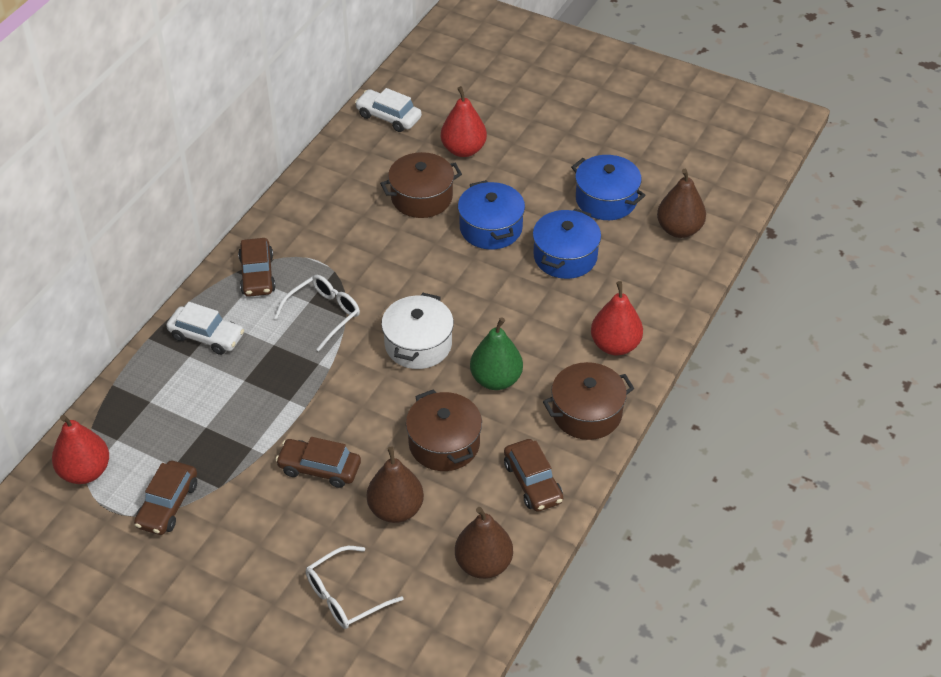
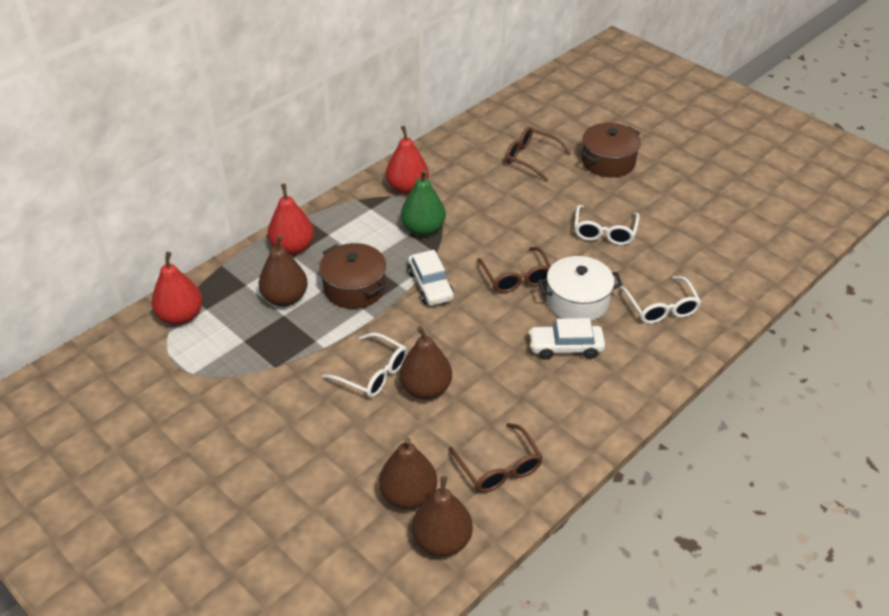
blue pot: [458,180,525,250] [533,209,601,279] [571,155,646,220] = 3 -> none = 0
brown car: [134,461,197,535] [238,238,276,297] [275,437,361,488] [504,439,563,512] = 4 -> none = 0
brown glasses: none = 0 -> [449,423,543,493] [477,247,551,293] [505,127,571,181] = 3
brown pear: [367,446,424,523] [455,507,513,579] [657,169,706,238] = 3 -> [258,235,308,307] [379,437,437,509] [399,326,452,399] [412,476,473,556] = 4
brown pot: [380,152,462,218] [406,389,482,471] [543,362,634,440] = 3 -> [319,243,386,309] [581,123,641,177] = 2
white glasses: [274,275,360,351] [306,546,404,629] = 2 -> [322,333,408,398] [574,205,640,245] [619,276,701,324] = 3

